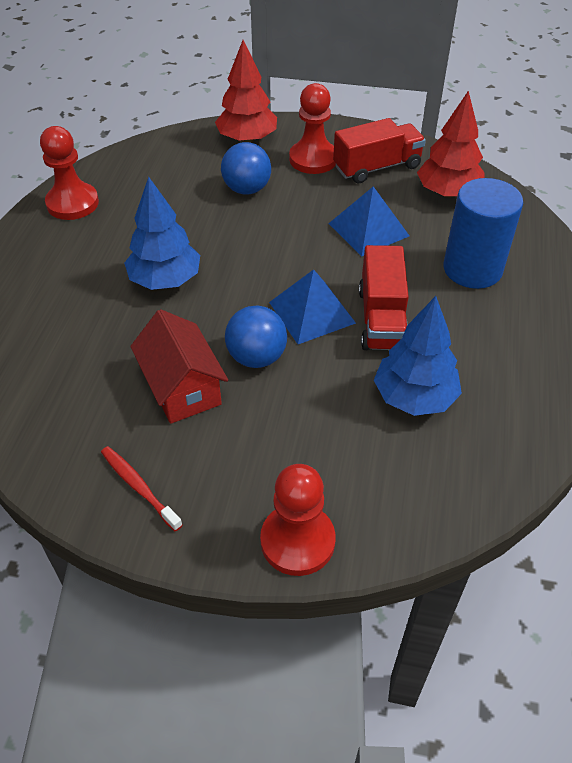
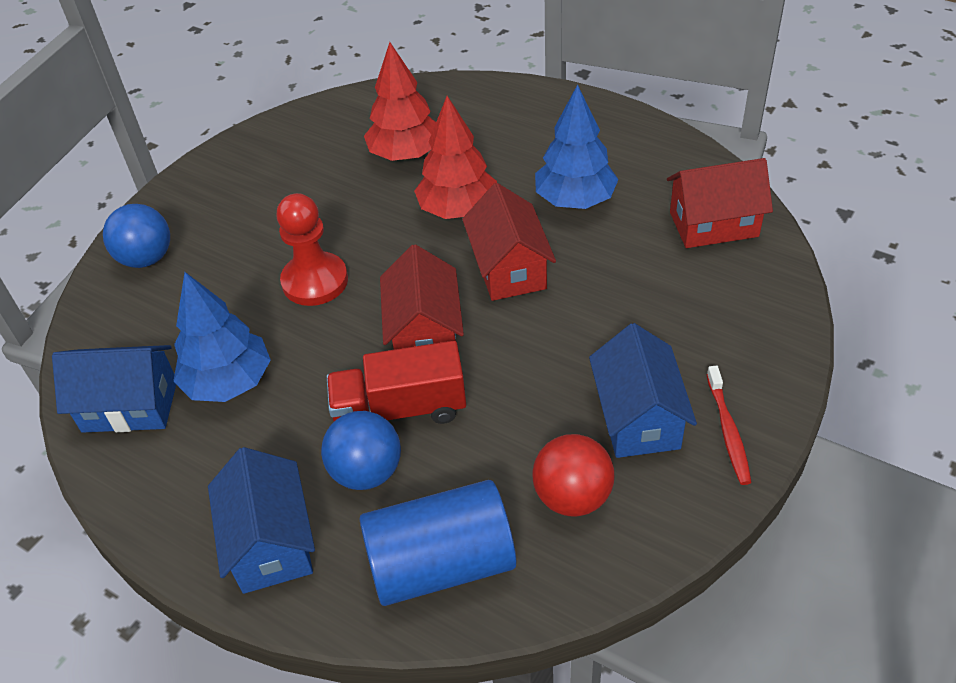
blue house: none = 0 -> [52,345,176,433] [208,447,315,594] [589,323,697,458] = 3
blue pyramid: [269,269,356,344] [328,186,409,256] = 2 -> none = 0
red ball: none = 0 -> [532,434,614,517] = 1
red house: [130,309,228,424] = 1 -> [380,244,464,350] [462,183,556,301] [667,158,773,248] = 3
red pawn: [40,126,99,220] [260,464,336,576] [289,83,336,174] = 3 -> [276,193,348,306] = 1
red truck: [333,118,426,183] [359,245,409,350] = 2 -> [327,341,466,424] = 1

